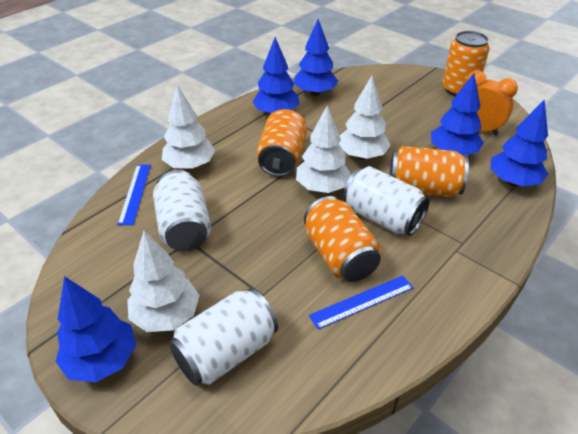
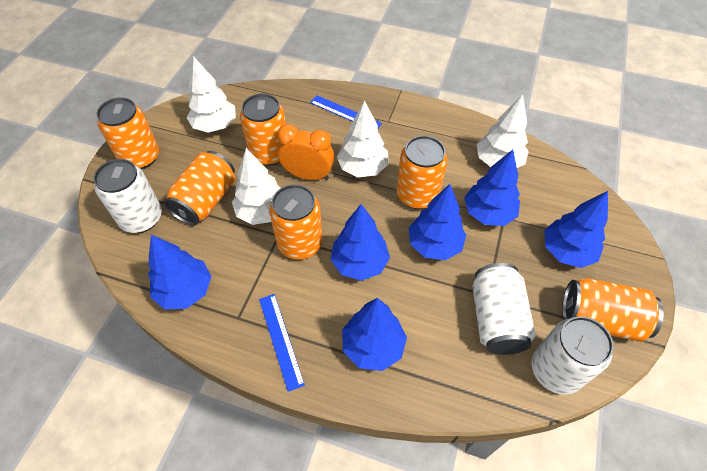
blue tree: [55,276,136,382] [253,37,300,114] [294,19,338,96] [431,73,484,156] [490,99,548,186] = 5 -> [148,235,212,309] [330,204,390,281] [342,298,407,371] [409,184,466,260] [464,150,520,226] [544,191,608,268] = 6
orange can: [257,109,307,177] [304,196,381,282] [390,146,469,197] [442,31,489,96] = 4 -> [96,97,159,169] [164,151,235,226] [240,93,286,166] [269,184,323,259] [397,135,448,209] [562,278,664,342] = 6

